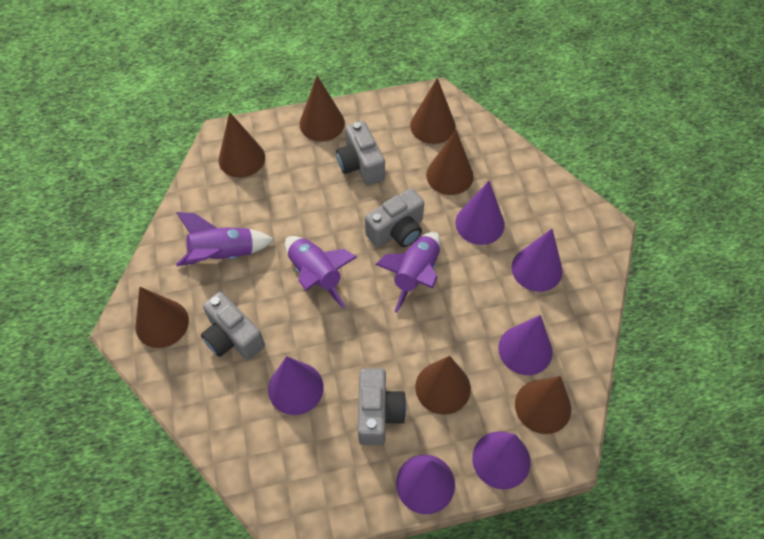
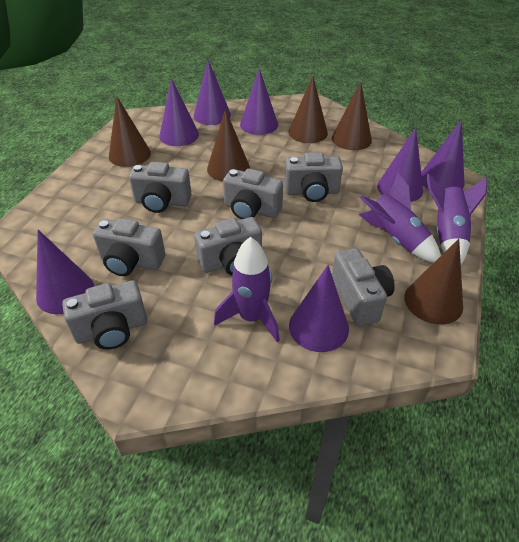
brown cone: [135,287,189,348] [219,112,265,178] [300,76,345,141] [410,78,456,144] [415,356,471,415] [426,130,474,195] [515,376,571,434] = 7 -> [109,96,151,167] [207,109,250,181] [289,76,328,143] [332,82,372,150] [405,239,463,325] = 5
grey camera: [201,292,265,360] [336,121,385,186] [358,368,406,445] [365,188,424,248] = 4 -> [62,280,147,350] [93,218,165,276] [129,162,192,213] [194,217,262,276] [223,169,283,219] [284,152,343,202] [332,248,395,326] = 7
purple cone: [268,356,324,415] [396,455,455,514] [455,181,505,245] [472,431,531,490] [498,315,553,375] [511,229,563,292] = 6 -> [36,230,94,314] [159,78,199,146] [194,60,231,125] [240,68,278,135] [289,265,349,352] [377,128,423,202] [421,120,465,189] = 7

